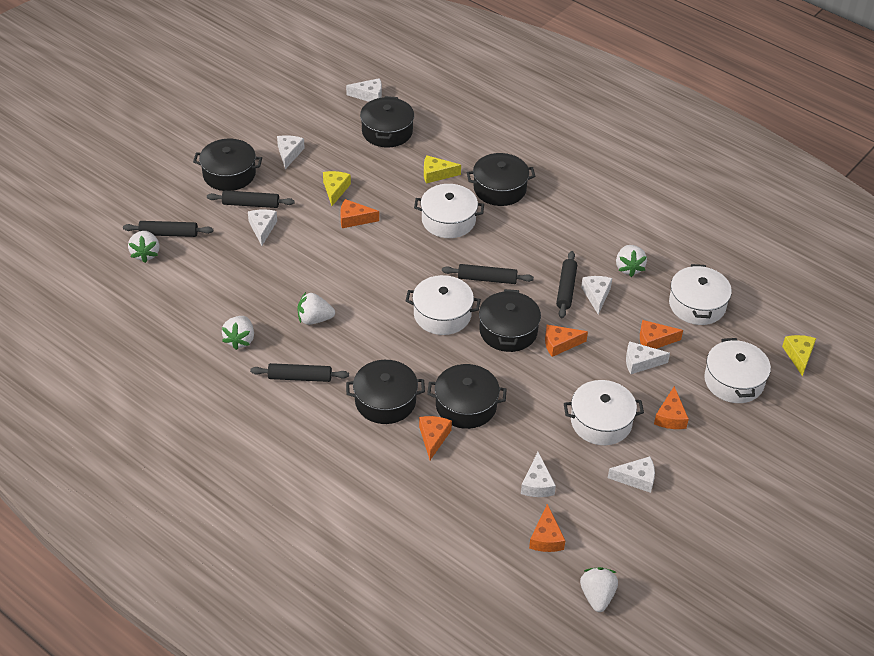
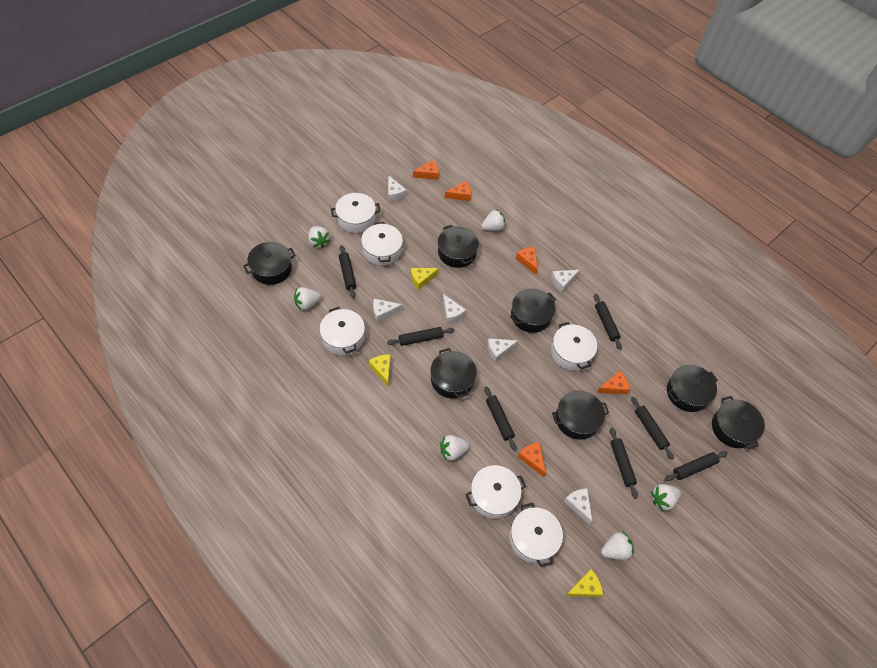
black pot: [193,139,262,191] [346,360,425,424] [360,96,414,148] [427,364,507,429] [467,153,536,206] [479,289,541,352] = 6 -> [243,242,296,285] [430,348,477,399] [438,225,479,268] [510,288,556,333] [552,390,609,440] [667,365,718,412] [712,396,765,449] = 7
black rolling pin: [123,221,213,237] [207,190,295,208] [250,363,349,382] [442,264,534,284] [556,251,577,318] = 5 -> [339,245,356,298] [387,327,454,346] [484,386,517,451] [594,294,622,350] [610,428,638,499] [631,397,674,460] [664,451,728,481] = 7
orange cheese: [340,199,379,228] [419,416,452,460] [529,504,565,552] [545,325,588,357] [640,320,683,349] [654,386,689,429] = 6 -> [413,160,439,180] [445,181,471,201] [516,247,538,275] [518,442,546,477] [597,371,630,395] = 5
white cheese: [248,209,277,246] [277,135,305,169] [346,78,382,102] [521,452,556,497] [581,276,612,315] [608,456,655,493] [626,341,670,374] = 7 -> [373,299,403,322] [388,175,406,201] [443,294,466,324] [487,338,518,362] [551,270,579,292] [563,488,593,525] = 6
white pot: [406,275,481,335] [414,184,484,238] [564,380,644,445] [669,264,732,325] [704,338,771,403] = 5 -> [319,307,365,355] [331,193,380,233] [361,222,403,265] [465,465,526,519] [510,503,563,567] [551,322,597,370] = 6
white strawberry: [128,231,159,263] [222,316,254,350] [297,292,335,325] [580,567,618,612] [616,245,647,277] = 5 -> [294,287,321,310] [308,226,330,248] [440,435,470,461] [481,210,506,231] [601,531,634,560] [651,484,681,511] = 6

